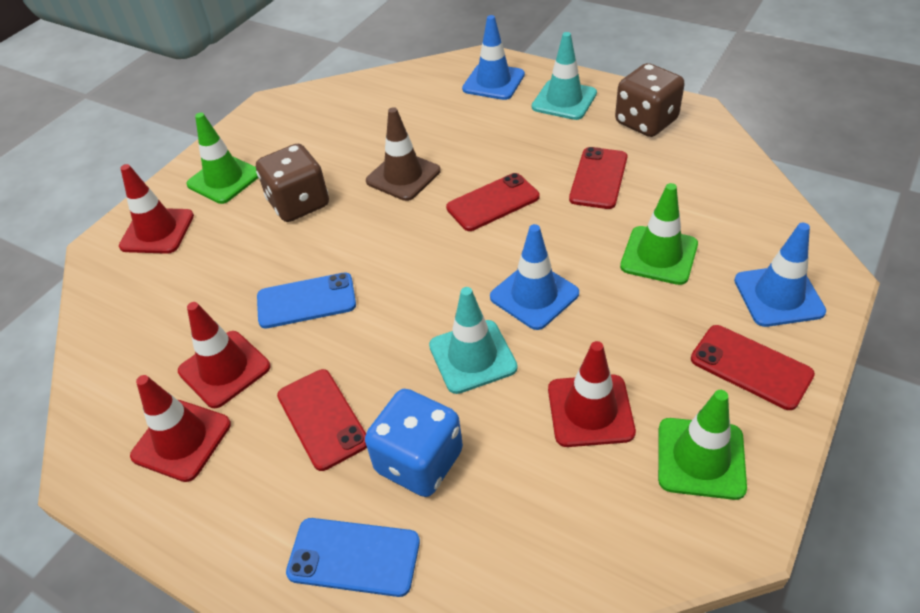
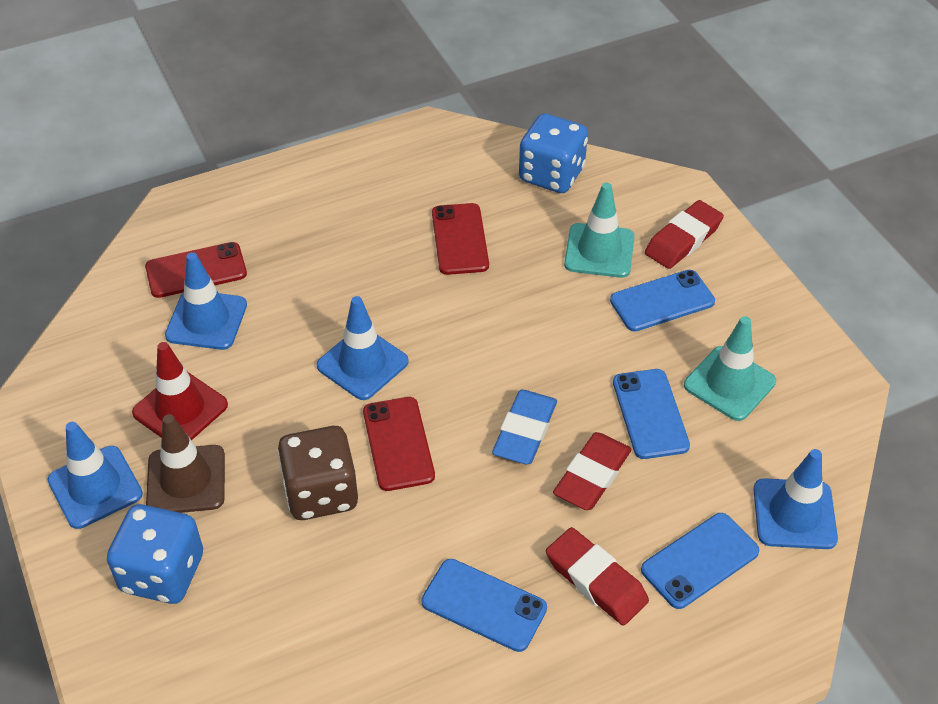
blue dice: [365,389,463,497] = 1 -> [107,504,203,604] [519,113,588,193] = 2
blue eraser: none = 0 -> [492,390,557,464] = 1
blue phone: [257,272,356,328] [286,518,420,597] = 2 -> [421,559,547,652] [610,270,715,332] [613,369,690,459] [641,513,759,609] = 4
blue traffic cone: [462,15,525,100] [490,224,579,330] [734,223,826,327] = 3 -> [47,422,143,529] [165,252,247,350] [317,296,409,400] [753,449,838,549] = 4
brown dice: [256,144,329,222] [615,63,685,137] = 2 -> [277,426,358,520] = 1
green traffic cone: [186,113,259,204] [620,183,698,285] [658,390,747,500] = 3 -> none = 0
red eraser: none = 0 -> [546,527,649,626] [553,432,632,510] [645,200,724,269] = 3
red phone: [277,369,367,471] [446,173,540,231] [569,147,627,209] [691,325,815,410] = 4 -> [145,242,247,298] [363,397,435,491] [432,203,489,275] = 3
red traffic cone: [119,164,194,254] [130,375,231,482] [178,302,271,408] [548,341,636,447] = 4 -> [132,342,228,440] = 1

